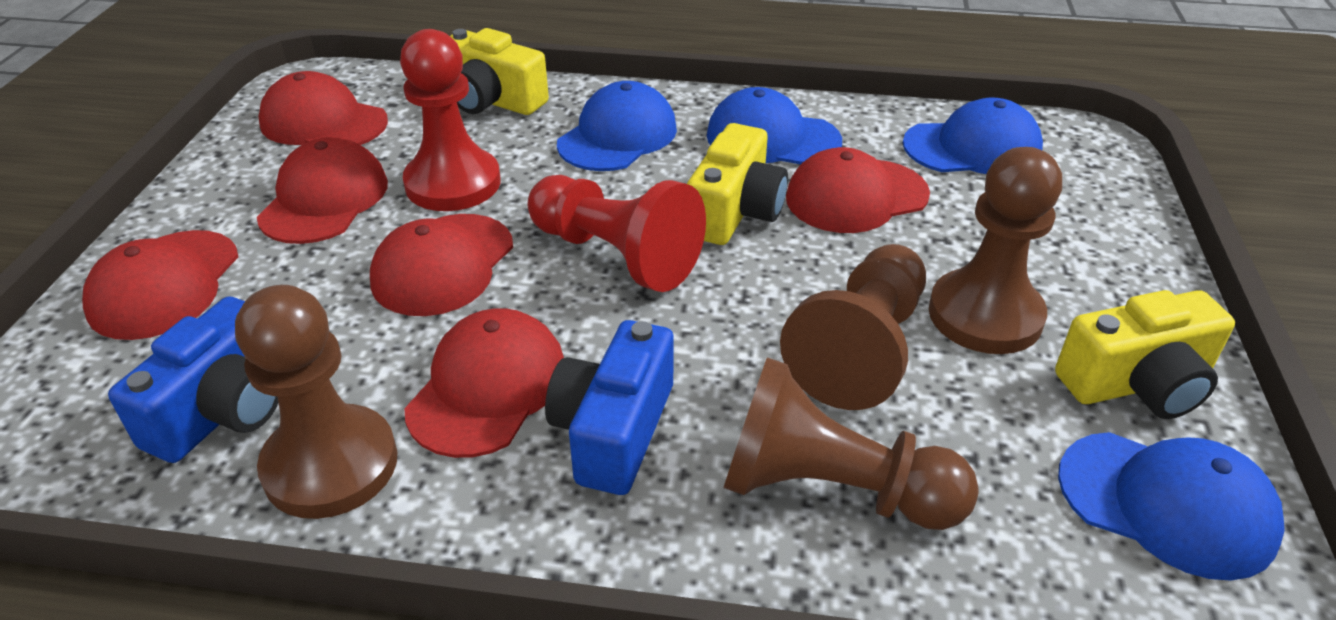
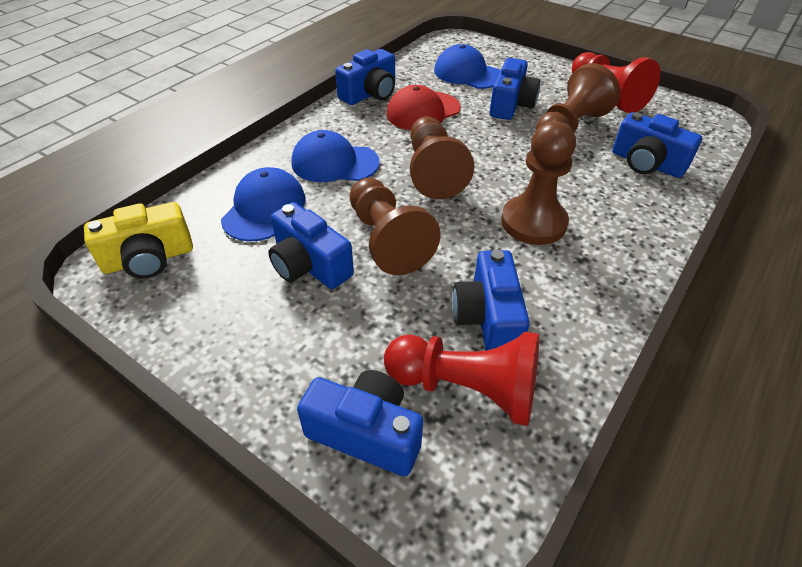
blue camera: [108,297,278,463] [545,320,674,495] = 2 -> [268,202,354,289] [297,370,423,477] [335,49,395,105] [452,250,530,351] [490,58,541,120] [612,112,702,178] = 6
blue cap: [557,81,677,171] [707,87,842,164] [903,98,1043,174] [1058,432,1285,581] = 4 -> [221,167,306,242] [291,130,379,182] [434,44,501,89] = 3
red cap: [82,230,238,340] [257,137,388,244] [258,71,388,145] [370,214,513,316] [404,308,564,458] [786,147,930,233] = 6 -> [386,85,461,130] = 1
yellow camera: [450,28,549,115] [687,123,788,245] [1055,290,1235,419] = 3 -> [84,202,193,278] = 1

